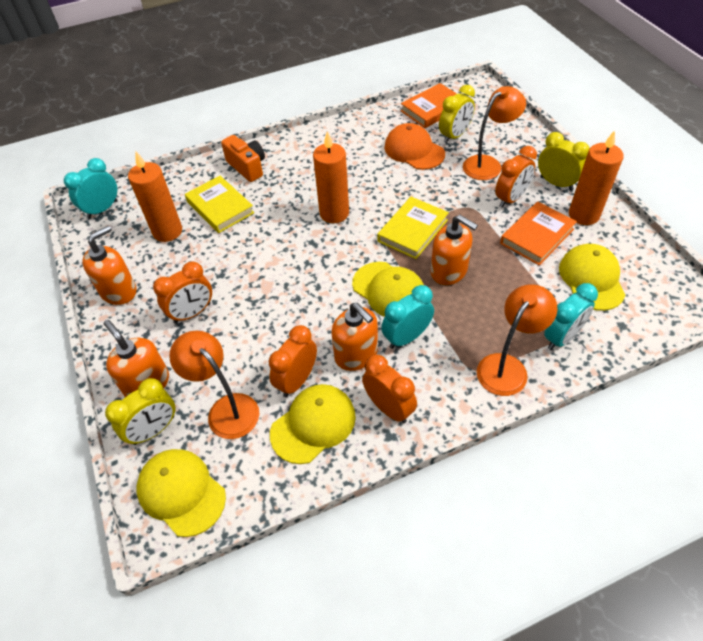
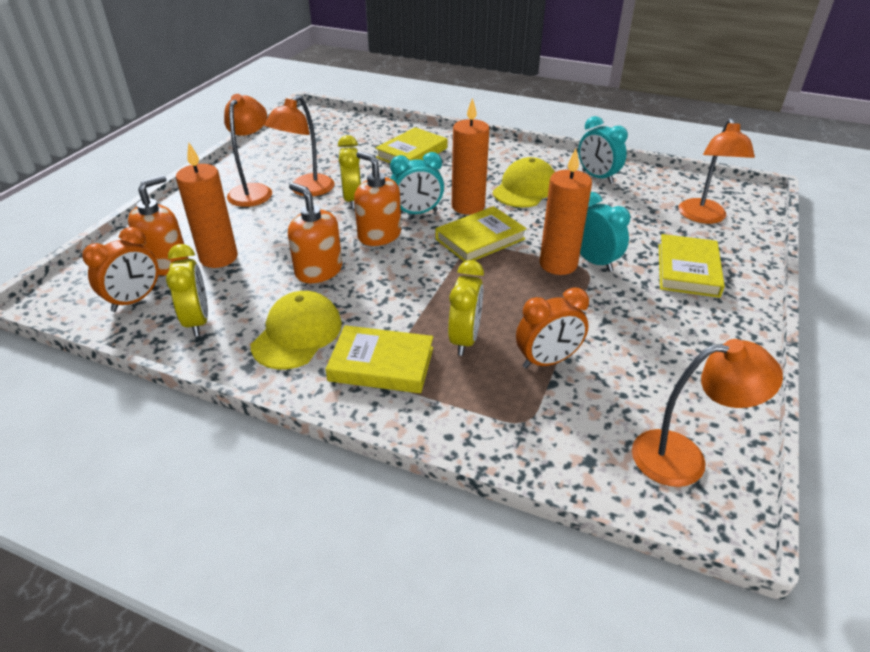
orange book: [401,83,457,128] [500,202,577,266] = 2 -> none = 0
orange camera: [221,135,265,182] = 1 -> none = 0
orange cap: [384,123,445,170] = 1 -> none = 0
orange clock: [153,261,212,324] [269,325,317,397] [362,355,417,423] [495,146,537,208] = 4 -> [82,227,159,312] [516,287,589,369] = 2
orange lamp: [169,331,259,439] [463,86,526,180] [477,284,557,396] = 3 -> [224,94,272,207] [264,95,334,196] [632,339,783,487] [678,118,755,224] = 4
orange soap dispenser: [82,225,136,305] [104,320,169,397] [331,303,378,371] [431,215,478,285] = 4 -> [128,175,189,276] [288,183,342,283] [354,151,401,246] = 3
yellow book: [185,176,254,233] [377,197,449,259] = 2 -> [325,325,433,393] [375,127,447,163] [435,206,527,262] [659,234,725,298] = 4
yellow cap: [137,449,226,537] [270,384,356,464] [352,262,424,317] [559,244,626,311] = 4 -> [251,291,342,369] [493,157,555,208] = 2

